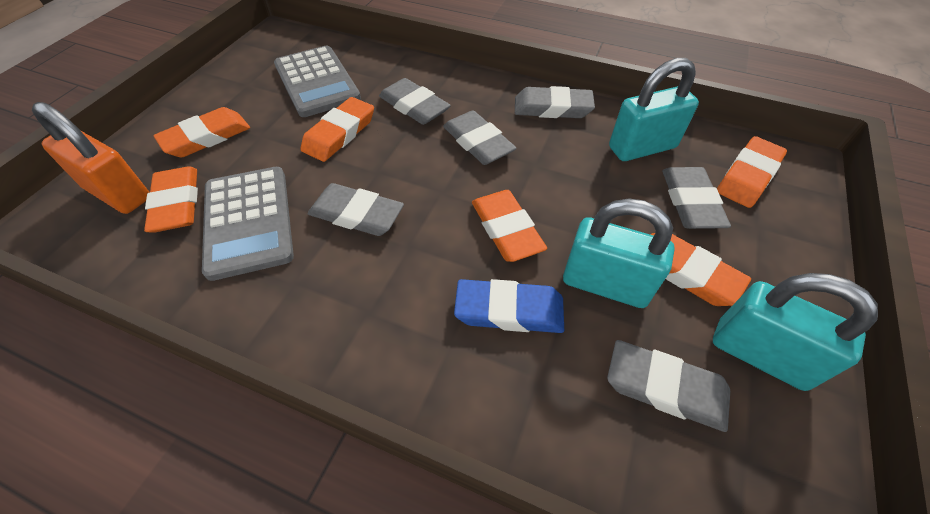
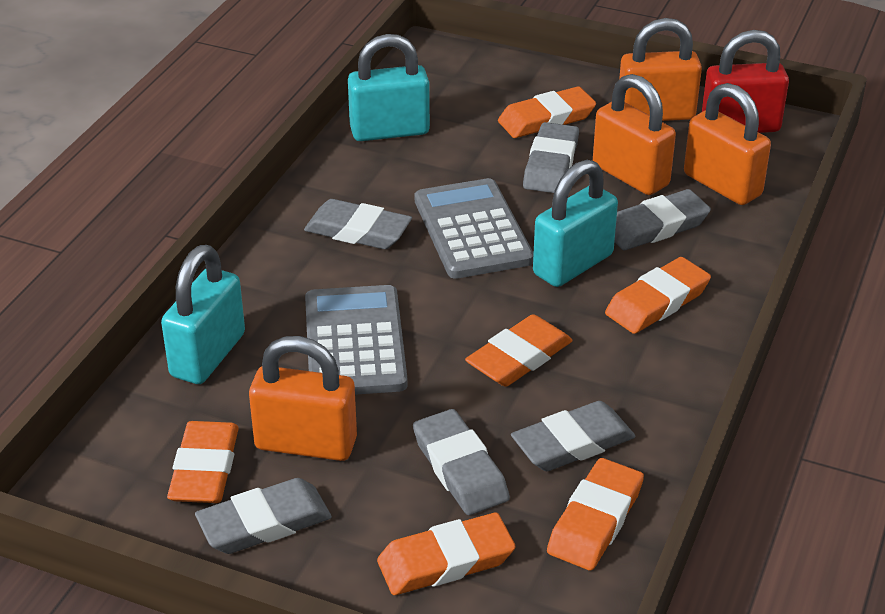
blue eraser: [454,279,564,333] = 1 -> none = 0
orange padlock: [32,102,150,214] = 1 -> [249,336,357,461] [593,74,676,195] [619,18,702,121] [684,83,771,205] = 4
red padlock: none = 0 -> [702,30,789,133] = 1

